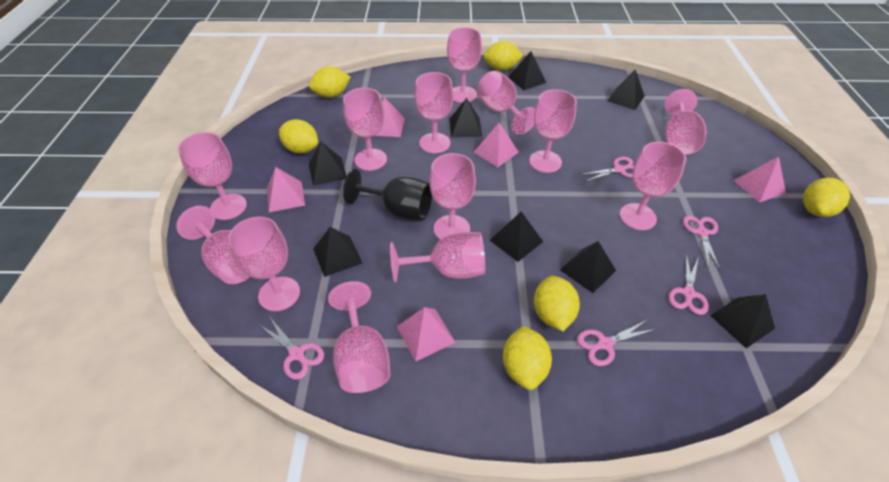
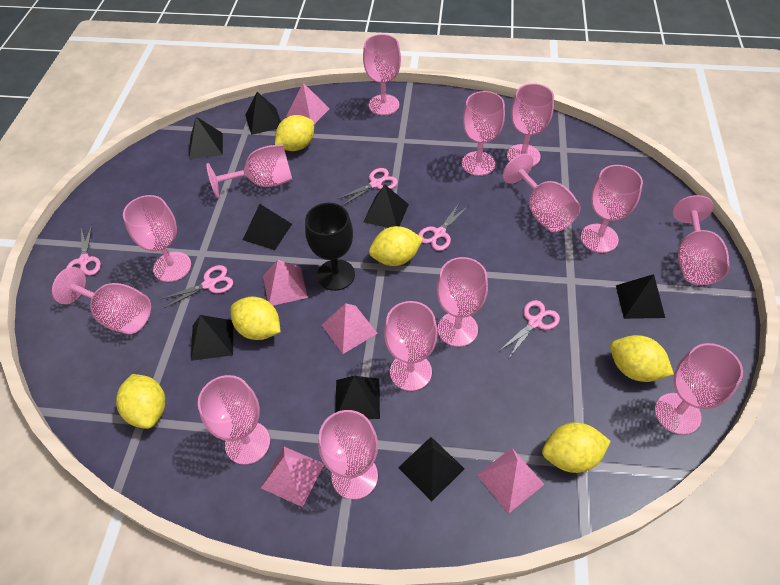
pink goblet: [176,206,250,284] [178,132,247,220] [228,217,300,311] [328,281,390,393] [343,88,387,171] [390,232,485,282] [415,72,454,153] [429,153,476,239] [447,27,482,103] [477,71,535,135] [529,89,577,173] [620,142,686,230] [664,89,706,155] = 13 -> [52,267,151,334] [123,195,191,282] [198,375,270,465] [206,144,292,198] [318,410,378,500] [363,34,401,115] [384,301,438,391] [437,257,488,347] [462,91,505,176] [503,154,581,232] [507,83,554,167] [581,165,643,253] [655,343,743,435] [673,195,729,285] = 14

